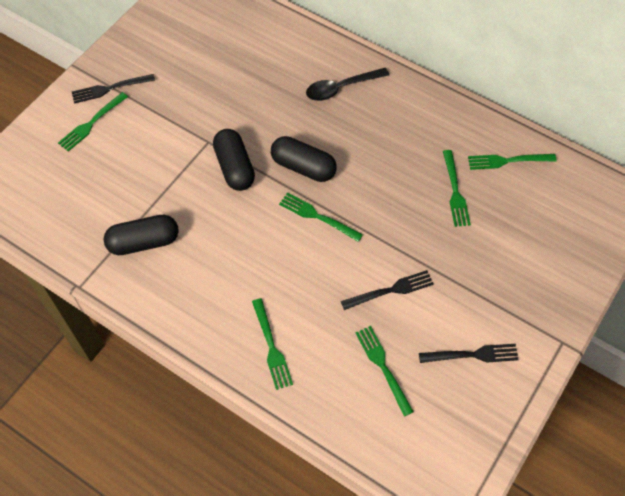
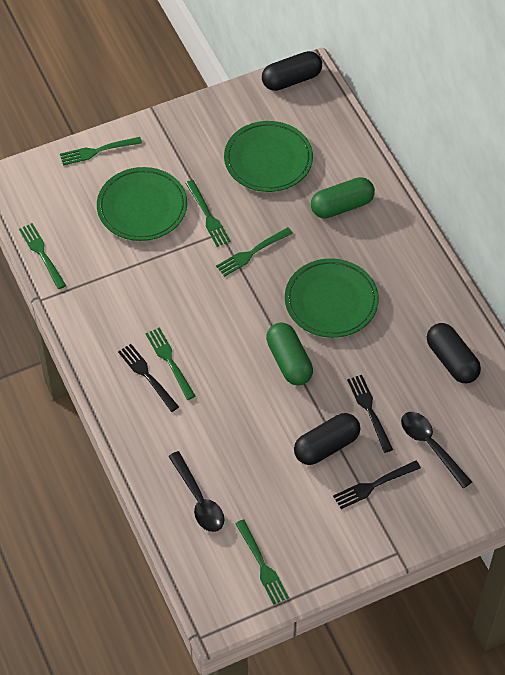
black spoon: [306,68,389,101] = 1 -> [168,451,224,532] [401,412,472,488] = 2
green capsule: none = 0 -> [266,323,313,386] [311,177,375,219] = 2
green plate: none = 0 -> [97,167,187,241] [224,121,313,192] [285,258,379,338] = 3

